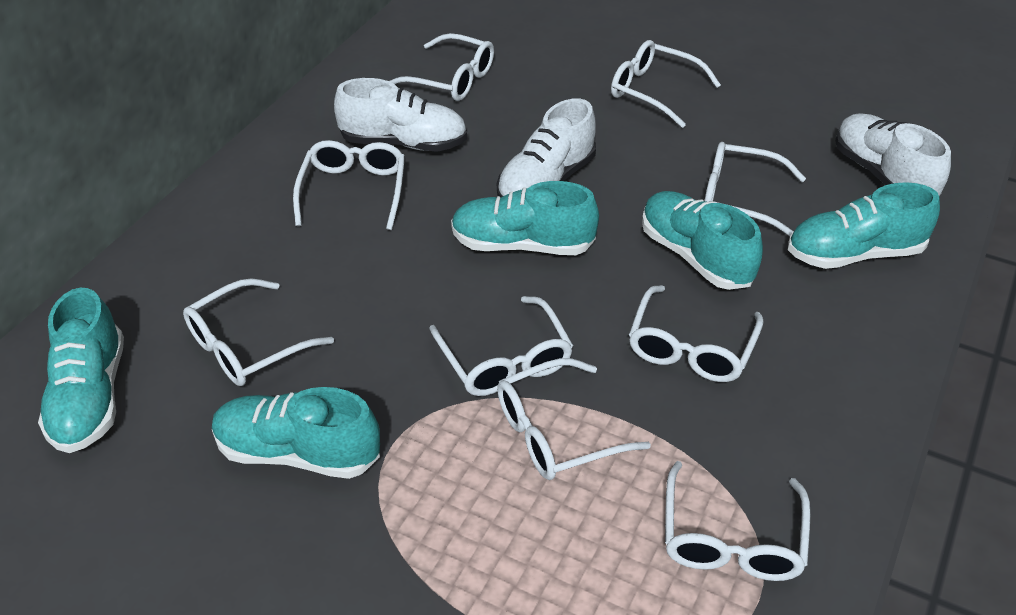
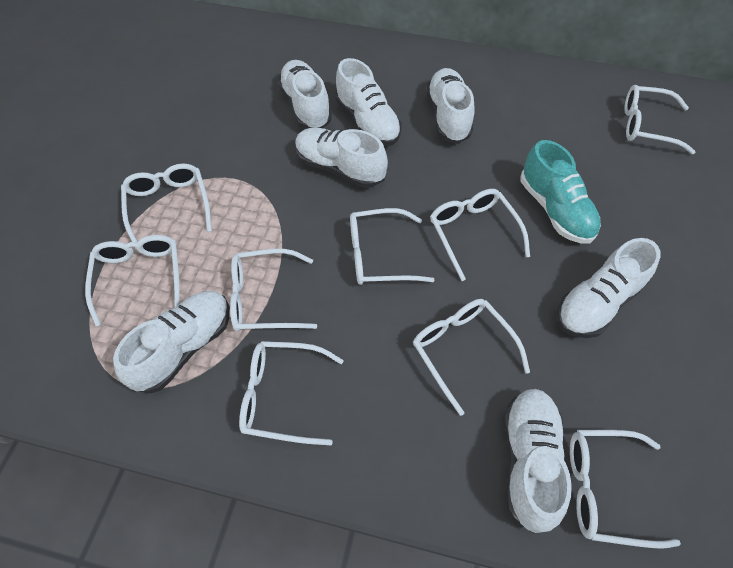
turquoise shoe: [38,288,124,453] [212,387,380,479] [451,181,599,255] [642,191,763,290] [788,182,940,269] = 5 -> [520,140,601,243] = 1
white shoe: [334,78,467,152] [497,98,596,197] [835,113,951,196] = 3 -> [113,291,230,393] [278,60,332,129] [295,128,388,188] [335,58,401,146] [426,68,475,144] [504,389,572,533] [557,238,660,338] = 7

